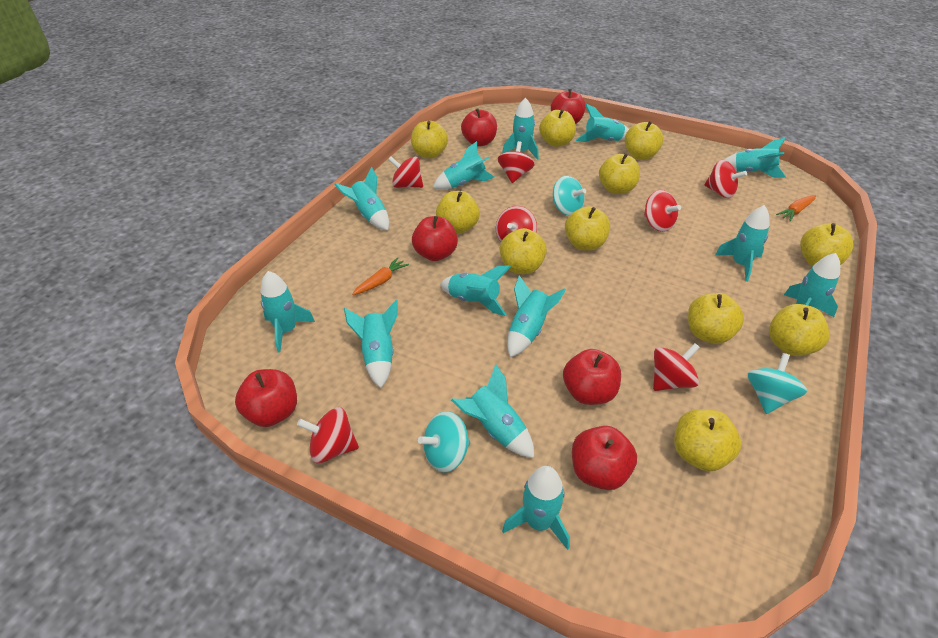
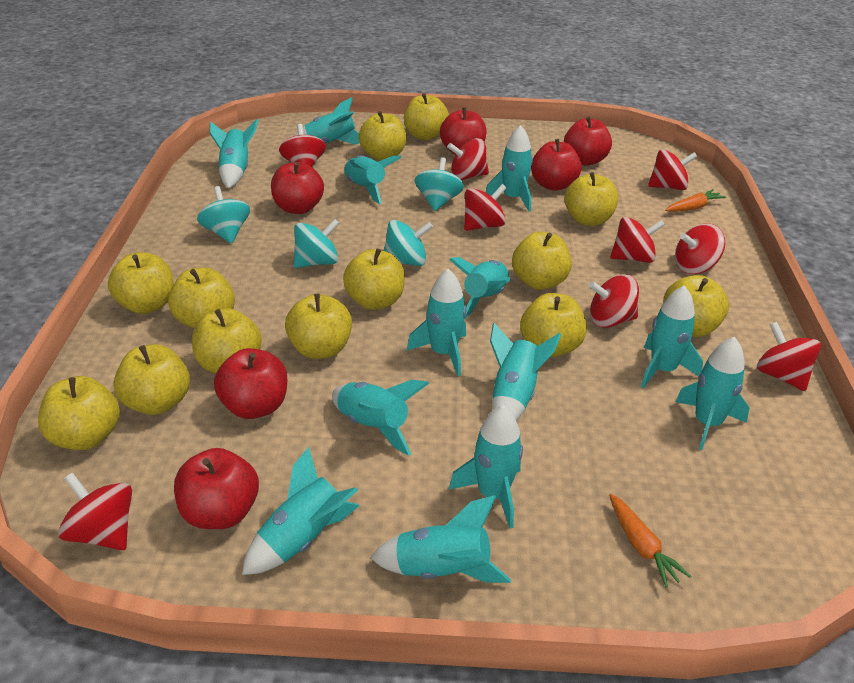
red spinning top: [297,407,359,463] [388,156,423,188] [496,206,537,242] [498,141,535,183] [644,190,681,232] [653,343,700,391] [704,160,747,198] = 7 -> [58,473,132,550] [279,124,326,167] [447,138,489,180] [464,184,506,231] [589,274,639,328] [610,217,665,263] [648,150,698,190] [675,224,725,274] [757,322,821,391] = 9
turquoise spinning top: [418,411,470,472] [553,176,586,216] [748,353,807,414] = 3 -> [197,186,250,244] [294,219,339,268] [384,220,433,266] [415,157,464,211] = 4
yellow apple: [411,121,448,158] [436,191,480,234] [500,228,547,274] [539,109,576,147] [565,206,610,251] [599,153,640,194] [625,121,663,160] [674,409,742,471] [688,293,744,344] [769,304,830,356] [800,223,853,266] = 11 -> [38,376,120,450] [108,253,174,314] [113,344,190,415] [168,267,235,328] [192,308,262,373] [285,294,352,359] [343,249,405,310] [359,111,406,160] [404,93,449,140] [512,232,572,290] [520,293,587,357] [565,172,618,226] [663,275,729,337] = 13

